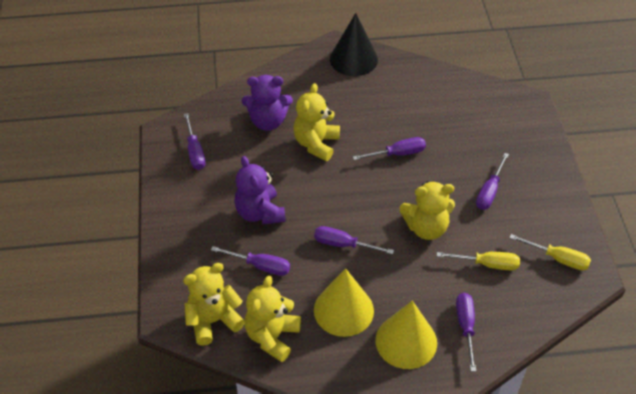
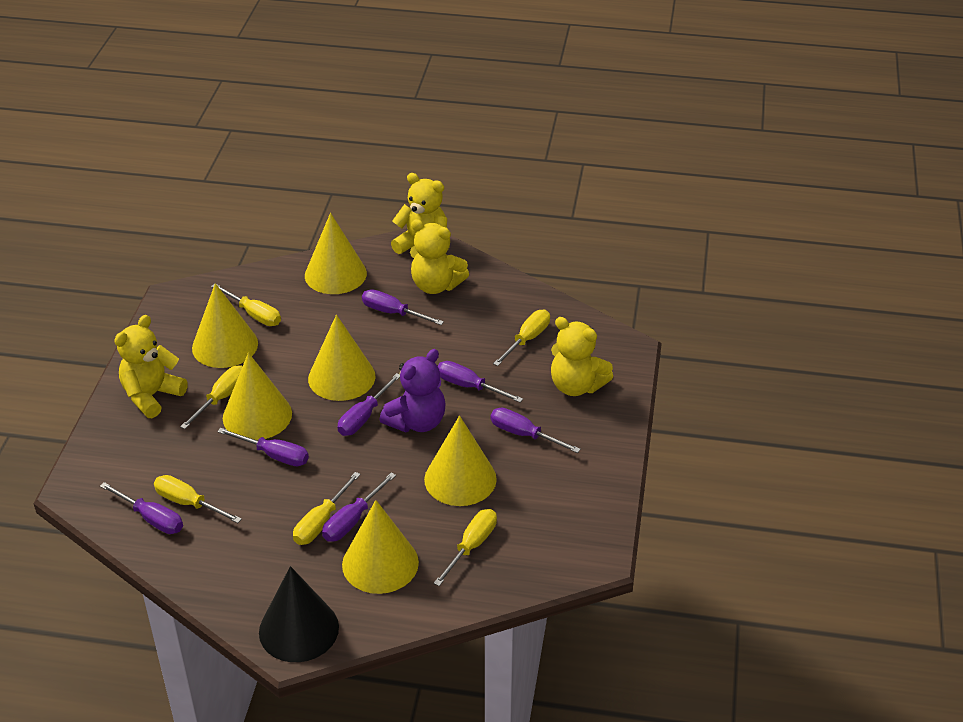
purple screwdriver: [184,113,205,170] [211,246,290,276] [314,226,394,254] [353,137,426,160] [456,293,476,372] [476,153,509,210] = 6 -> [100,482,183,534] [217,428,309,466] [322,473,396,542] [338,373,400,436] [362,289,444,325] [438,361,523,403] [491,408,581,453] = 7
purple teddy bear: [234,156,286,224] [242,75,293,131] = 2 -> [380,349,445,432] = 1
yellow cone: [314,268,374,337] [376,301,437,369] = 2 -> [192,283,258,368] [223,353,292,440] [305,213,367,294] [308,315,375,401] [342,500,419,594] [424,416,497,506] = 6
yellow screwdriver: [437,252,520,270] [509,234,591,270] = 2 -> [154,475,242,523] [180,365,242,429] [211,284,281,326] [293,472,361,545] [434,509,497,586] [493,310,550,366] = 6

